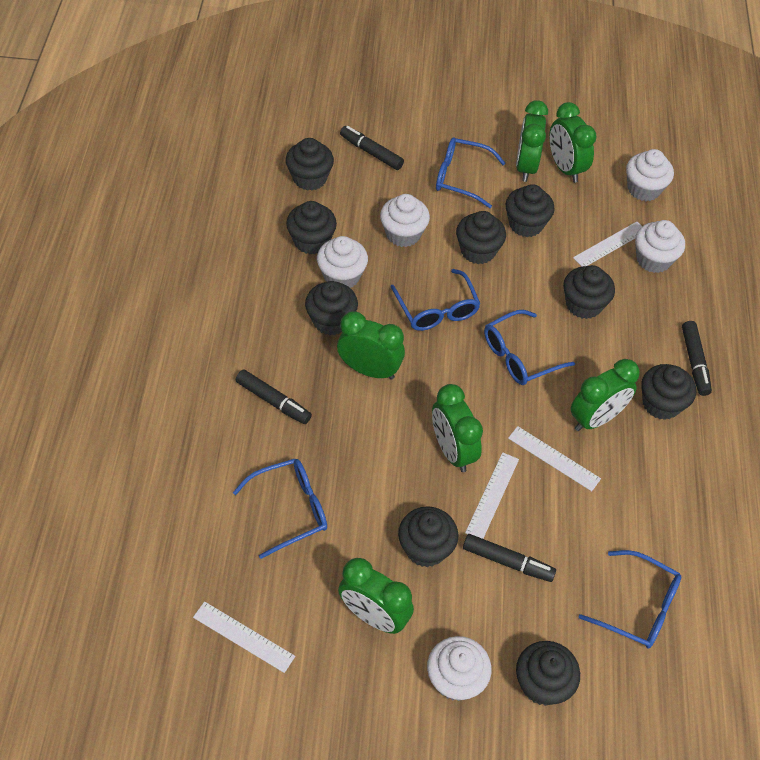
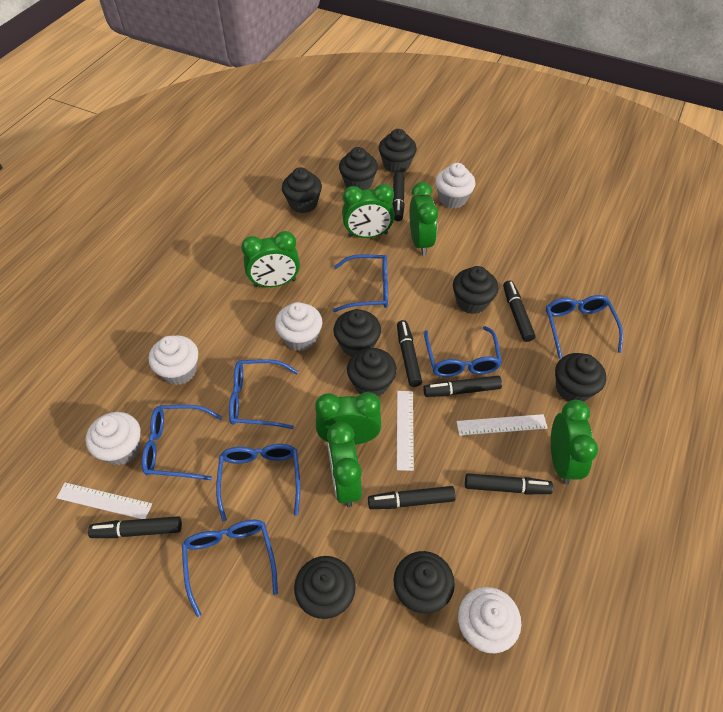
black marker: [236,370,312,424] [340,126,404,170] [463,534,556,582] [682,321,712,396] = 4 -> [88,516,182,538] [368,486,456,509] [393,172,405,221] [397,320,422,387] [423,376,502,397] [465,473,553,494] [503,281,536,342] = 7
blue glasses: [233,459,327,559] [390,269,480,331] [436,138,506,208] [484,310,575,385] [579,550,681,649] = 5 -> [142,405,222,480] [182,520,278,617] [216,444,300,522] [229,359,298,429] [333,254,388,312] [424,326,502,377] [546,295,623,359] = 7
white ruler: [193,601,295,673] [465,452,519,539] [508,426,601,491] [573,222,642,267] = 4 -> [56,483,152,519] [397,391,414,471] [456,414,548,436] = 3

